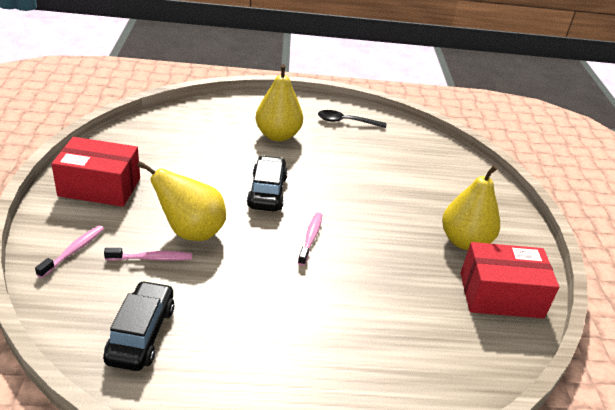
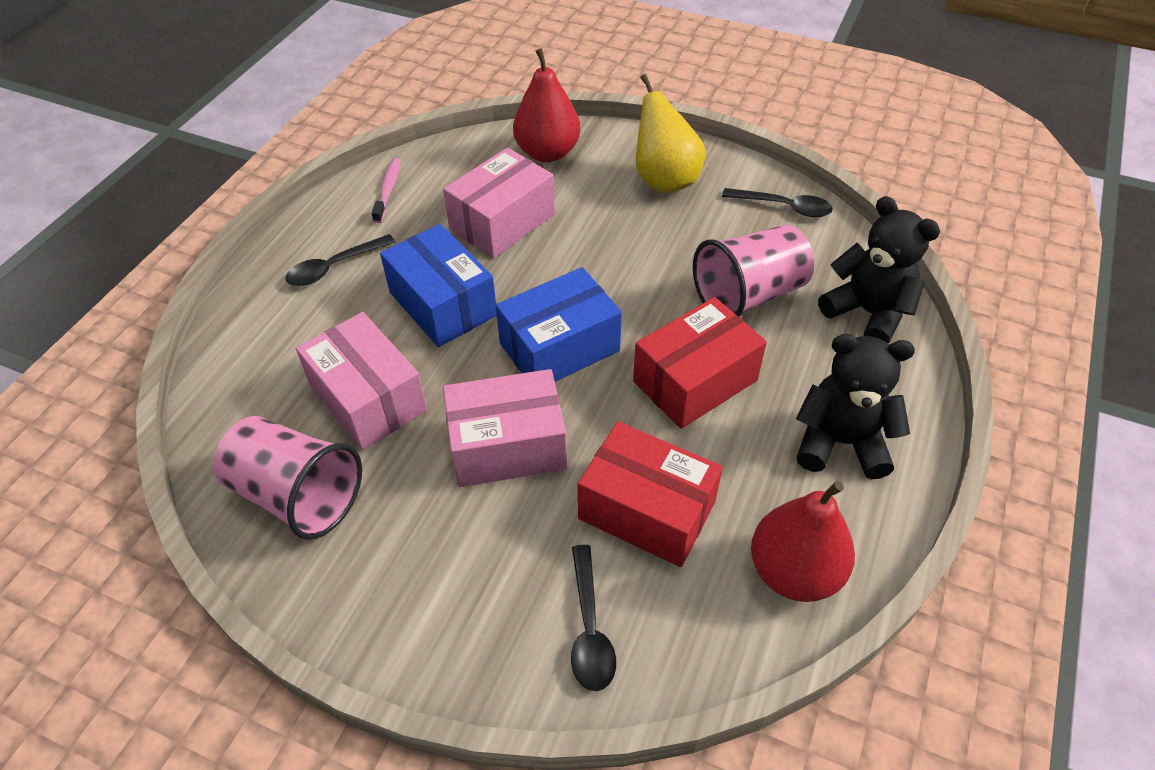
black car: [103,280,174,371] [247,156,288,211] = 2 -> none = 0
black spoon: [318,110,386,128] = 1 -> [285,234,395,286] [571,545,616,691] [722,188,833,217] = 3
black teddy bear: none = 0 -> [796,334,915,479] [818,196,940,343] = 2
blue box: none = 0 -> [380,224,497,347] [495,267,622,382] = 2
pink box: none = 0 -> [296,312,427,450] [443,148,555,258] [443,369,567,487] = 3
pink cup: none = 0 -> [213,416,362,540] [693,225,814,317] = 2
pink toothbrush: [35,225,104,278] [104,248,192,261] [298,212,322,266] = 3 -> [372,158,401,223] = 1
red pear: none = 0 -> [513,48,580,162] [751,481,855,602] = 2
yellow pear: [137,161,226,241] [256,64,303,141] [442,165,500,250] = 3 -> [636,74,705,193] = 1

